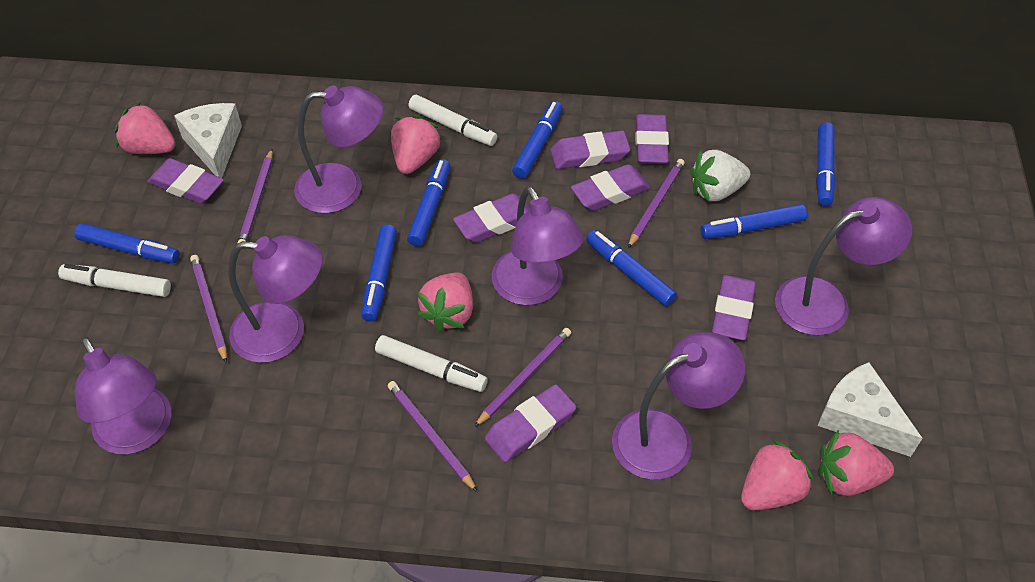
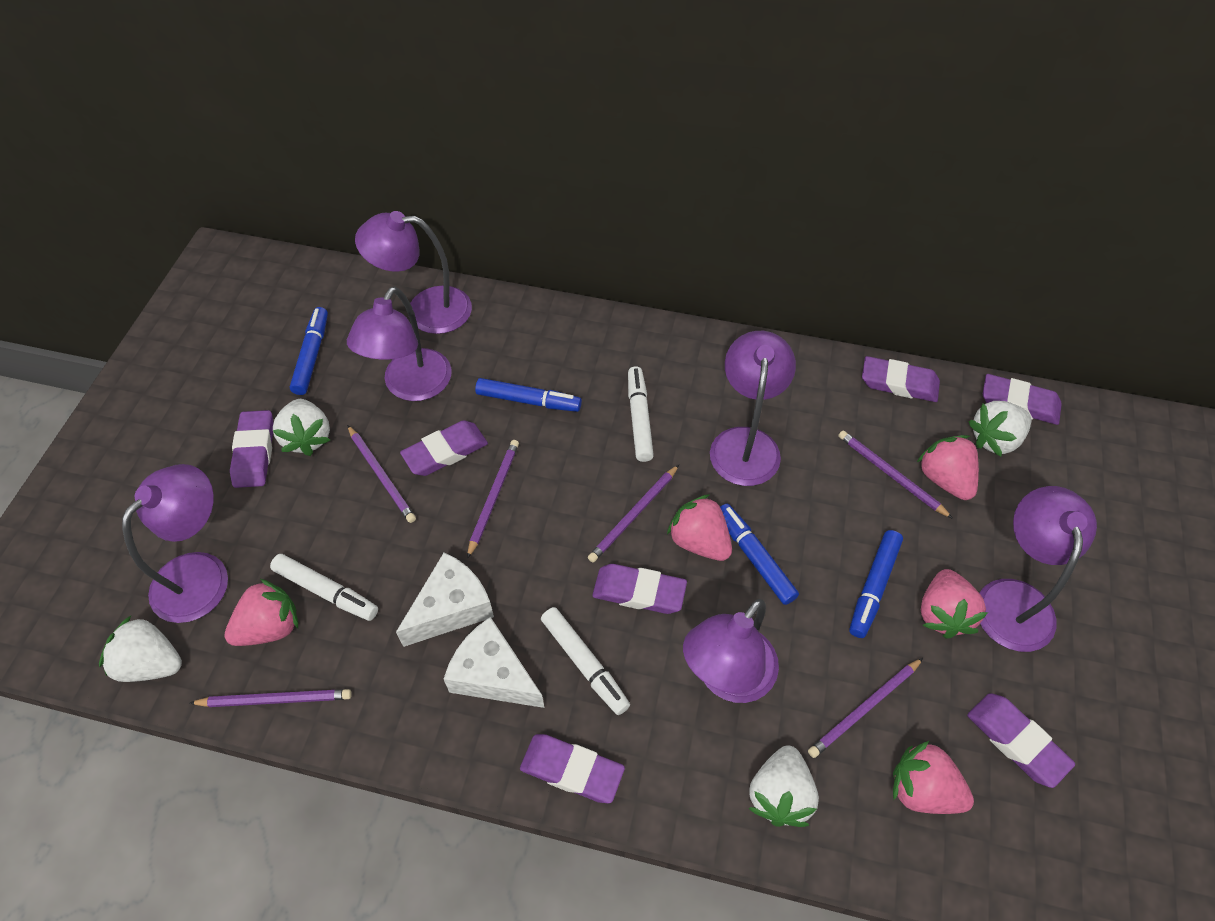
blue marker: [74,223,180,264] [361,224,397,322] [407,159,450,247] [512,101,562,179] [586,230,677,307] [701,204,807,239] [816,122,836,207] = 7 -> [290,307,328,395] [475,378,582,412] [720,504,799,605] [849,530,903,638] = 4
purple pencil: [190,255,227,363] [237,149,273,244] [388,381,477,492] [474,328,571,427] [628,159,685,248] = 5 -> [190,689,352,707] [347,425,416,523] [467,440,519,559] [588,465,679,563] [808,658,923,758] [838,430,953,519] = 6
white strawberry: [690,150,750,202] = 1 -> [99,616,182,682] [273,399,330,456] [748,745,819,827] [969,401,1031,457] = 4

